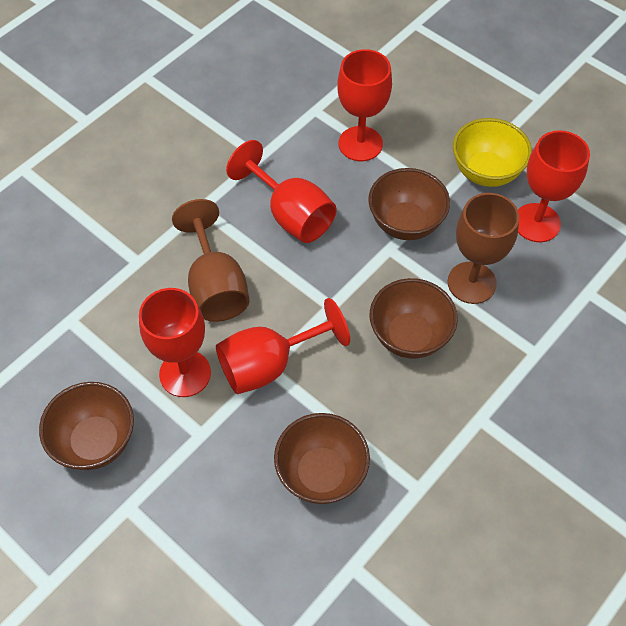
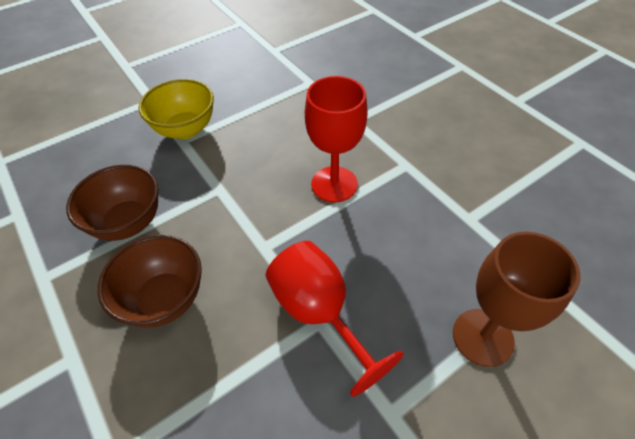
brown bowl: [39,382,134,470] [274,413,370,504] [368,168,450,240] [370,278,458,359] = 4 -> [66,165,158,241] [97,235,202,328] = 2
brown goblet: [172,199,250,322] [448,193,519,304] = 2 -> [453,232,581,367] = 1
red goblet: [139,288,211,397] [216,298,350,394] [226,140,336,243] [337,49,392,161] [518,130,590,242] = 5 -> [266,241,404,397] [305,76,368,203] = 2

